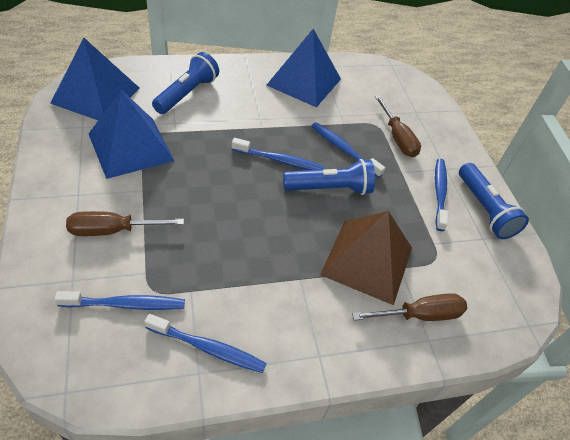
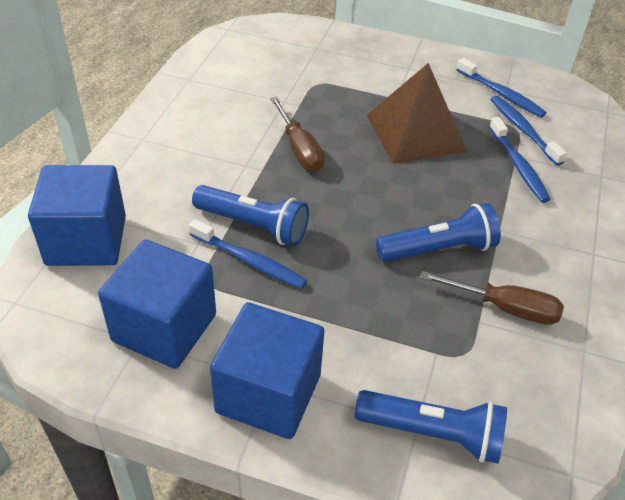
blue cube: none = 0 -> [28,165,126,266] [98,239,216,369] [210,302,324,439] = 3
blue pyramid: [50,38,139,120] [88,90,174,179] [267,29,341,108] = 3 -> none = 0
blue toothbrush: [55,291,185,310] [144,314,267,373] [232,138,325,170] [312,122,385,178] [435,159,448,231] = 5 -> [189,219,307,289] [456,58,546,118] [489,117,551,203] [490,96,567,166] = 4
brown screwdriver: [66,211,184,236] [352,293,467,321] [375,95,421,157] = 3 -> [270,97,325,172] [420,271,564,325] = 2

